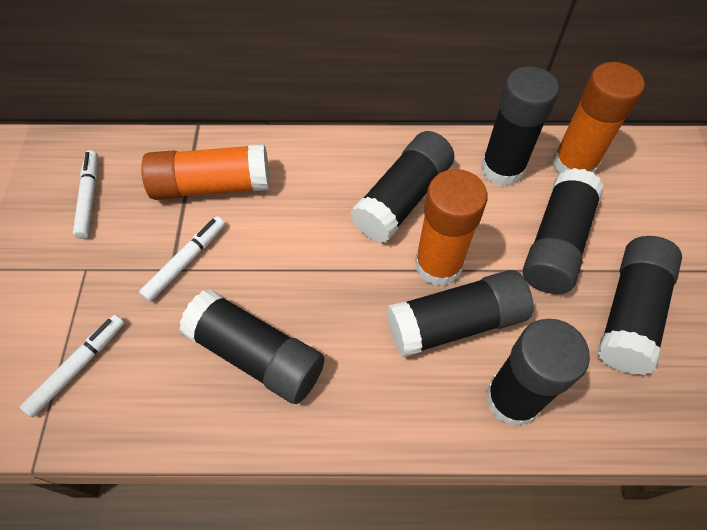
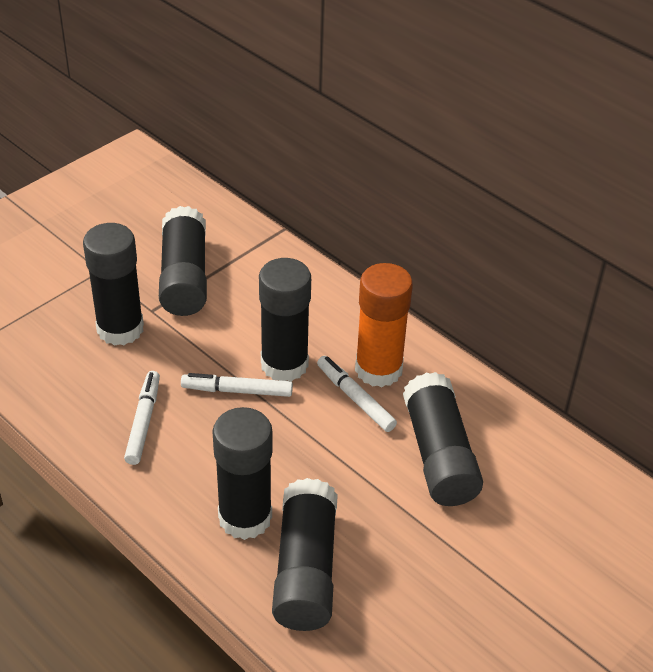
black glue stick: [179,289,325,404] [350,131,454,243] [387,270,534,357] [481,66,559,186] [486,319,590,427] [523,168,604,294] [597,236,682,375] = 7 -> [83,223,144,346] [159,206,207,316] [212,407,273,540] [259,258,311,382] [272,478,338,631] [403,372,483,506] = 6
orange glue stick: [141,144,270,200] [415,169,488,286] [552,62,645,173] = 3 -> [355,263,413,387] = 1

